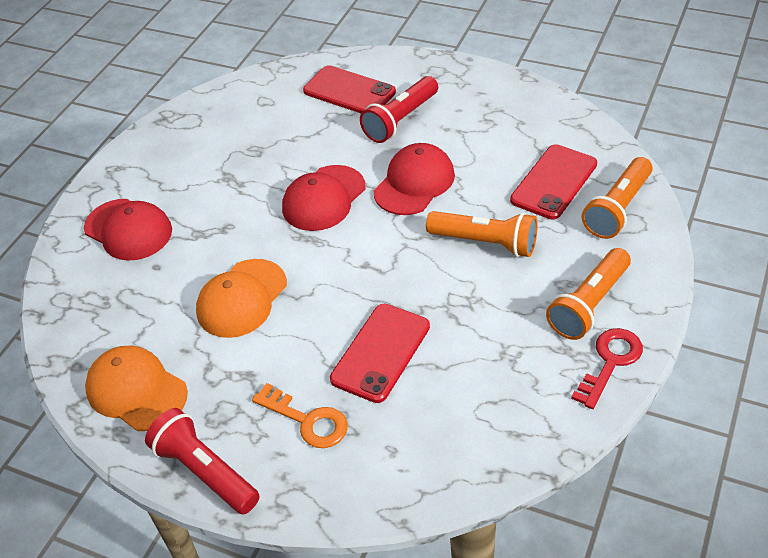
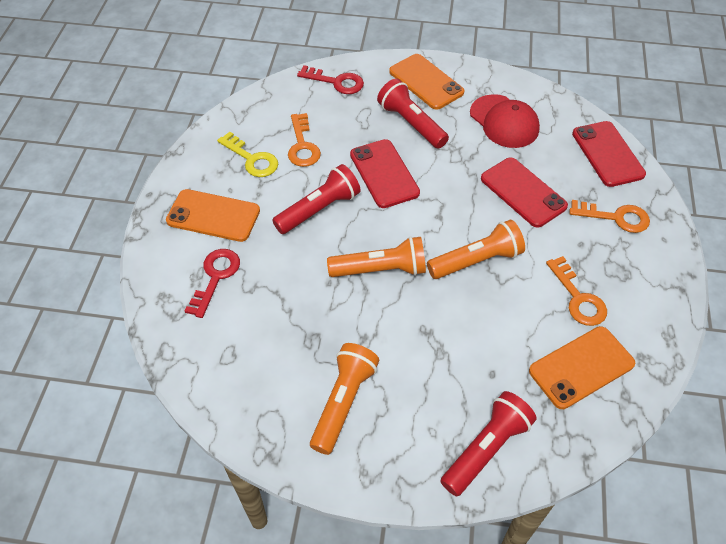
orange cap: [85,345,188,431] [196,259,287,338] = 2 -> none = 0
orange key: [252,383,348,448] = 1 -> [288,113,321,167] [546,256,607,326] [569,200,650,233] = 3
orange phone: none = 0 -> [166,189,260,242] [389,54,465,110] [529,326,635,409] = 3
red cap: [84,199,172,261] [282,165,365,231] [373,143,455,215] = 3 -> [470,94,540,148] = 1
red flashlight: [145,408,260,514] [360,76,438,143] = 2 -> [272,164,360,234] [377,79,449,149] [440,391,537,497] = 3
red key: [571,328,643,409] = 1 -> [185,249,240,318] [297,65,364,94] = 2
yellow key: none = 0 -> [217,132,278,177] = 1

